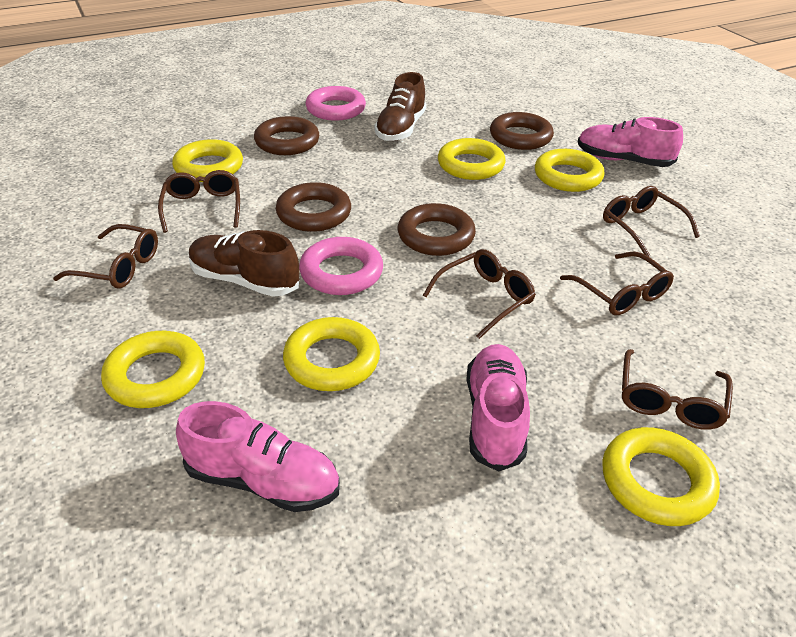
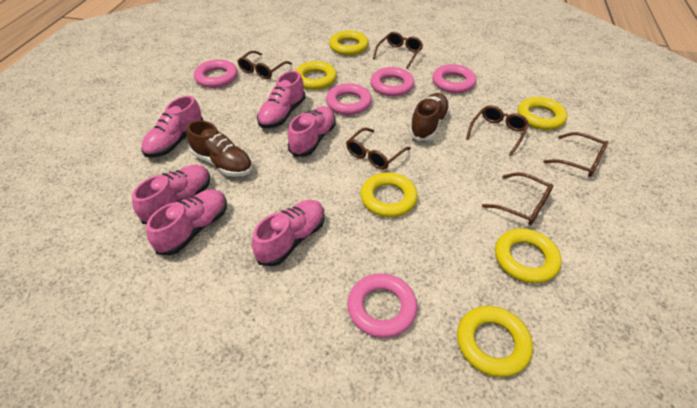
brown ring: [254,116,319,155] [276,182,351,232] [397,203,476,256] [490,112,554,150] = 4 -> none = 0
pink ring: [299,237,383,295] [305,86,366,121] = 2 -> [194,59,238,88] [326,83,372,115] [347,273,417,338] [370,67,415,97] [432,64,477,93] = 5
pink shoe: [176,401,340,512] [466,344,530,472] [578,117,683,167] = 3 -> [132,165,210,224] [141,96,204,158] [146,189,227,255] [252,200,325,266] [257,71,306,128] [288,106,336,157] = 6

